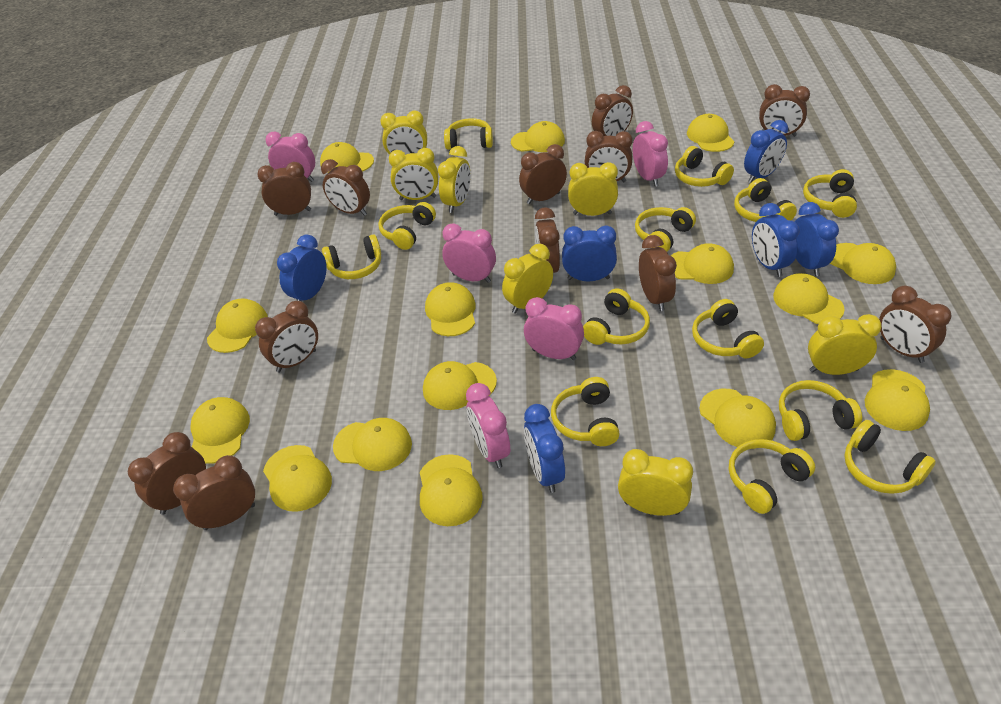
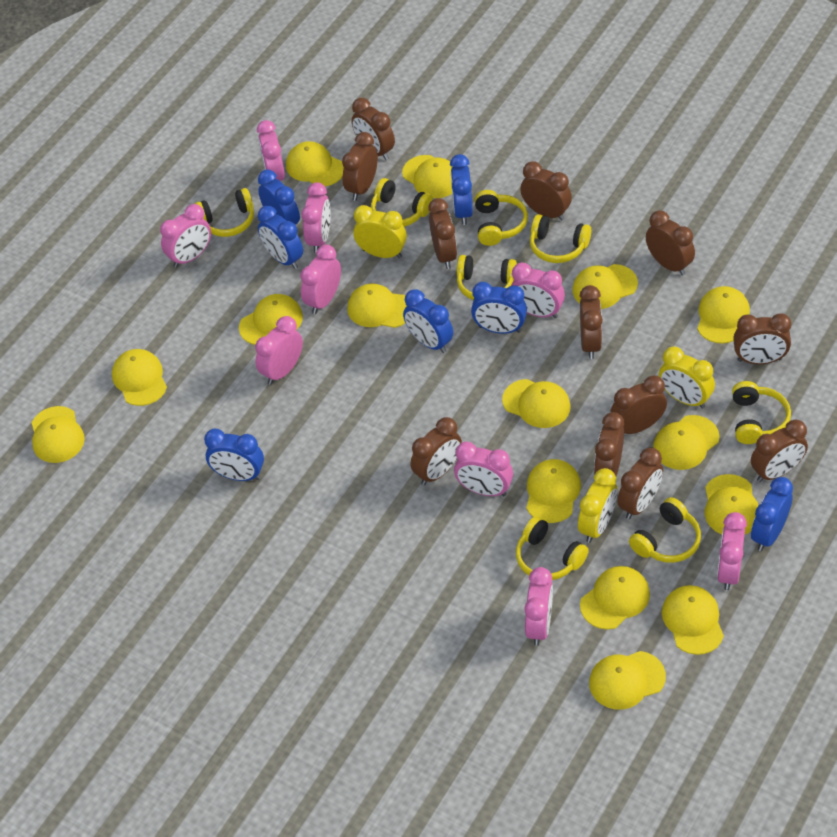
blue clock: [277,235,327,301] [524,404,565,493] [562,226,617,281] [744,120,788,183] [752,203,800,277] [794,202,839,276] = 6 -> [204,429,264,481] [258,170,300,225] [258,206,303,269] [403,289,453,353] [450,154,473,225] [471,282,527,334] [751,477,793,551] = 7
pink clock: [265,131,315,182] [442,223,496,283] [466,383,510,468] [524,297,584,360] [633,121,668,186] = 5 -> [160,204,211,268] [255,316,303,385] [257,120,285,181] [300,244,341,314] [302,183,331,253] [454,442,513,496] [511,263,565,318] [524,567,553,646] [717,512,747,590] = 9
yellow clock: [380,110,427,155] [389,148,438,200] [438,146,470,213] [502,244,553,314] [568,162,618,216] [618,449,693,516] [808,314,882,375] = 7 -> [353,205,407,258] [578,468,617,543] [659,346,715,408] = 3
yellow headphones: [322,235,381,279] [378,202,436,250] [444,118,493,150] [551,377,619,446] [583,288,650,345] [635,207,696,252] [675,146,734,187] [692,299,764,358] [729,439,815,514] [734,178,797,222] [779,380,862,441] [803,169,857,218] [844,420,936,494] = 13 -> [195,188,254,237] [371,178,433,227] [457,255,517,300] [475,190,528,246] [516,516,589,580] [530,214,591,263] [629,497,701,563] [732,381,791,444] = 8

